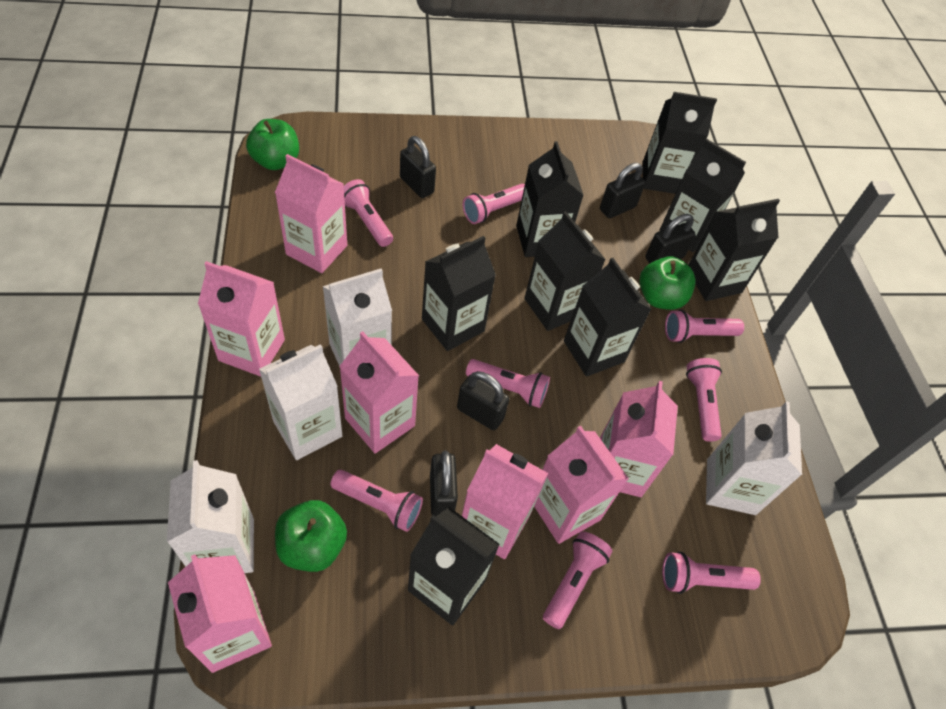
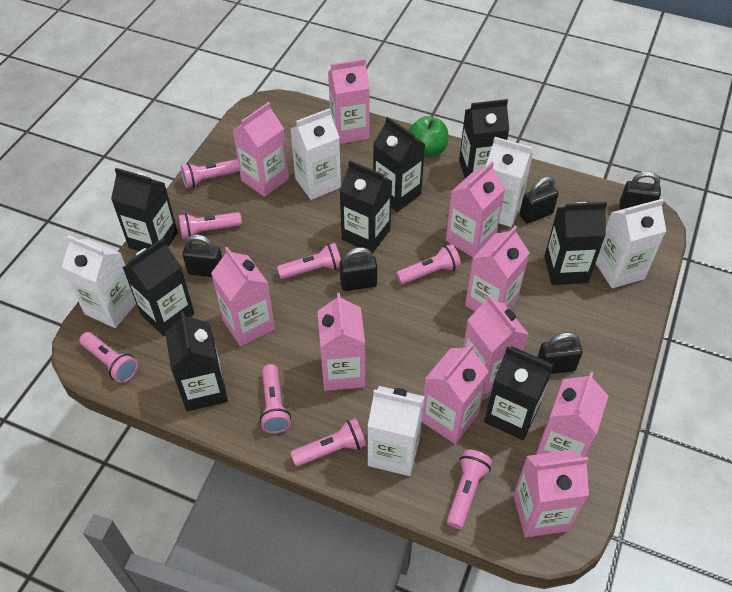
green apple: [246,119,299,170] [275,500,347,572] [640,256,696,310] = 3 -> [408,116,448,157] = 1
pink carton: [168,554,272,673] [198,261,285,377] [275,154,347,273] [339,331,419,454] [462,444,549,559] [534,426,629,544] [600,381,678,497] = 7 -> [211,247,275,347] [232,102,289,197] [317,293,365,391] [328,59,370,144] [422,343,489,444] [446,162,506,257] [463,295,529,395] [465,226,530,312] [513,450,589,537] [536,372,608,457] = 10
white carton: [167,460,254,573] [259,344,343,460] [322,268,392,366] [706,401,802,515] = 4 -> [62,235,136,328] [290,108,341,200] [368,386,425,476] [486,137,533,227] [595,199,666,288] = 5

